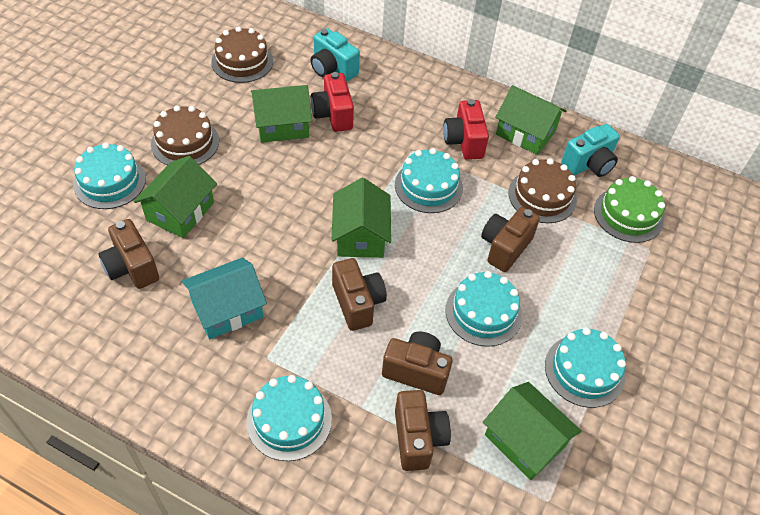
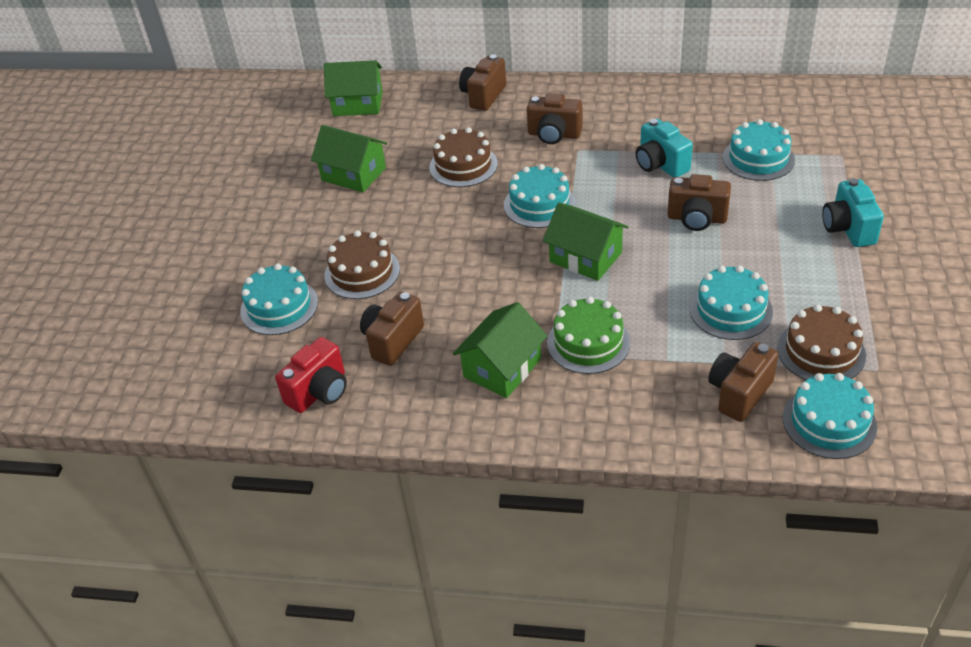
green house: [134,156,217,238] [251,85,312,143] [332,178,391,258] [483,382,582,480] [495,85,566,155] = 5 -> [311,125,387,192] [324,60,383,116] [453,302,548,398] [543,202,629,281] = 4
red camera: [311,72,354,132] [443,99,489,160] = 2 -> [275,337,347,413] = 1
turquoise house: [182,258,267,339] = 1 -> none = 0

